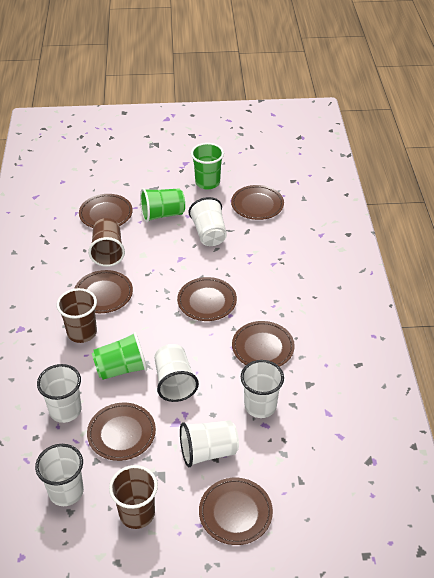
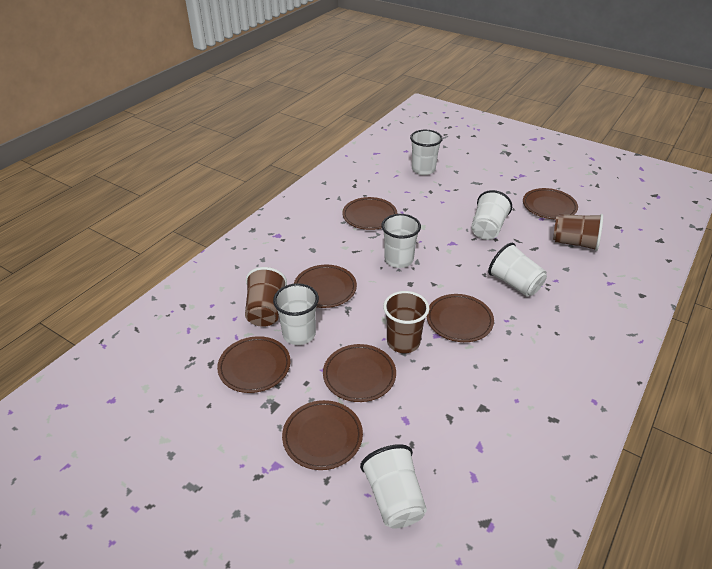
green cup: [92,332,147,380] [140,188,185,222] [191,143,224,190] = 3 -> none = 0

